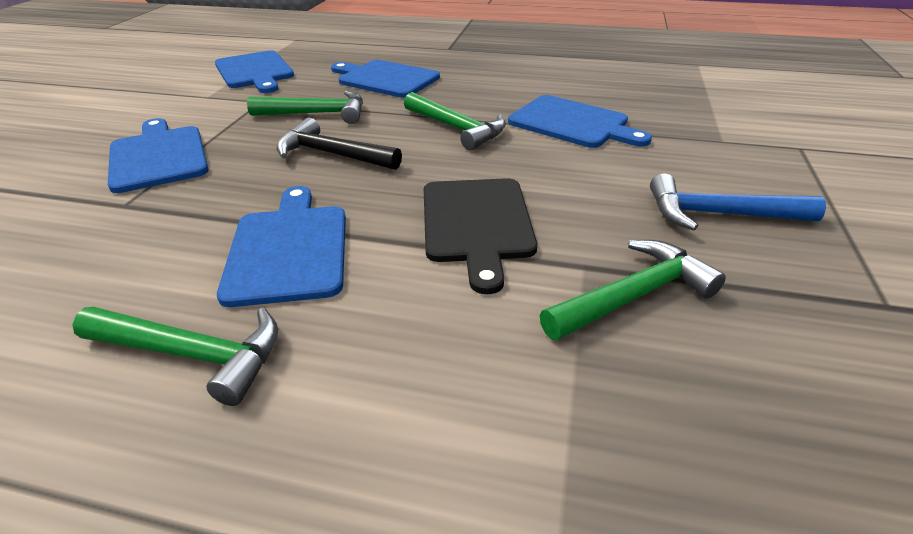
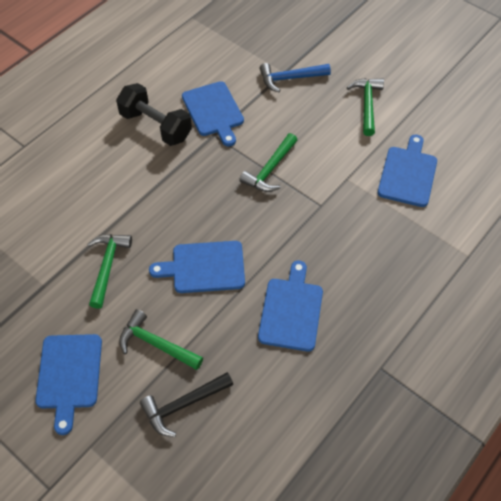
black cutting board: [424,178,537,294] = 1 -> none = 0
black dumbbell: none = 0 -> [116,83,192,146] = 1

